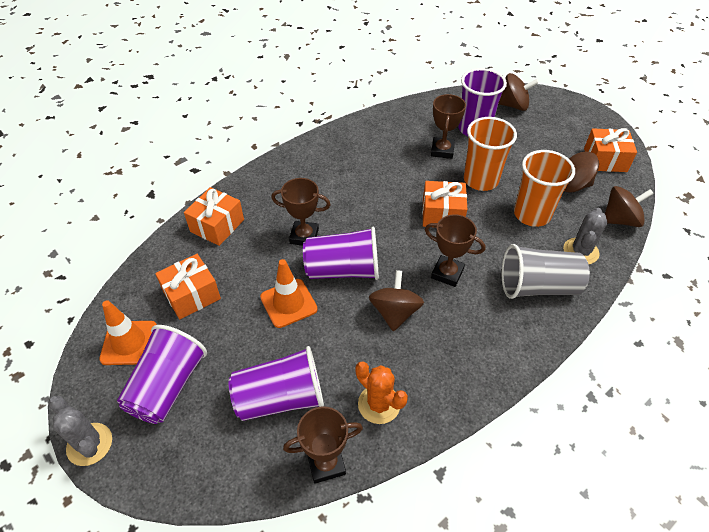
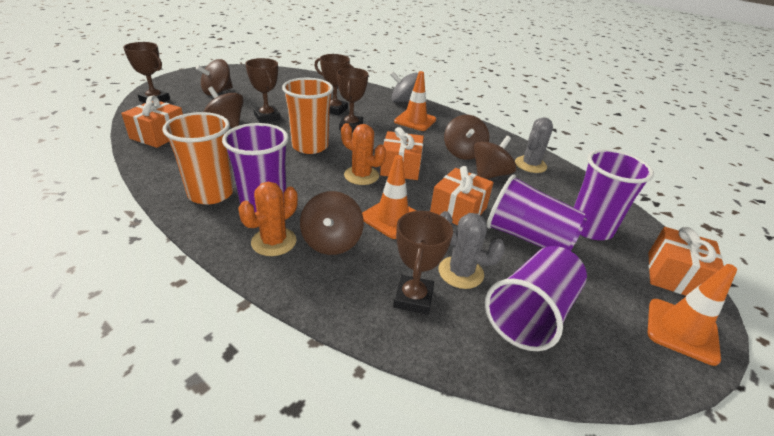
brown spinning top: [369,270,424,331] [498,73,539,111] [564,152,599,193] [605,186,654,227] = 4 -> [196,59,233,95] [203,87,244,128] [300,191,364,255] [444,115,489,160] [473,136,516,179] = 5
brown trophy: [271,178,331,246] [283,406,363,484] [425,214,485,287] [431,94,466,159] = 4 -> [123,42,170,103] [245,58,281,123] [314,54,354,115] [337,68,368,131] [393,211,453,315] = 5
grey cup: [502,244,590,299] = 1 -> none = 0
grey spinning top: none = 0 -> [390,72,418,102] = 1
orange cactus: [355,362,408,424] = 1 -> [239,182,298,256] [341,123,386,185] = 2
orange traffic cone: [99,300,157,365] [260,259,318,328] = 2 -> [362,155,416,239] [394,71,436,131] [648,264,737,366] = 3

